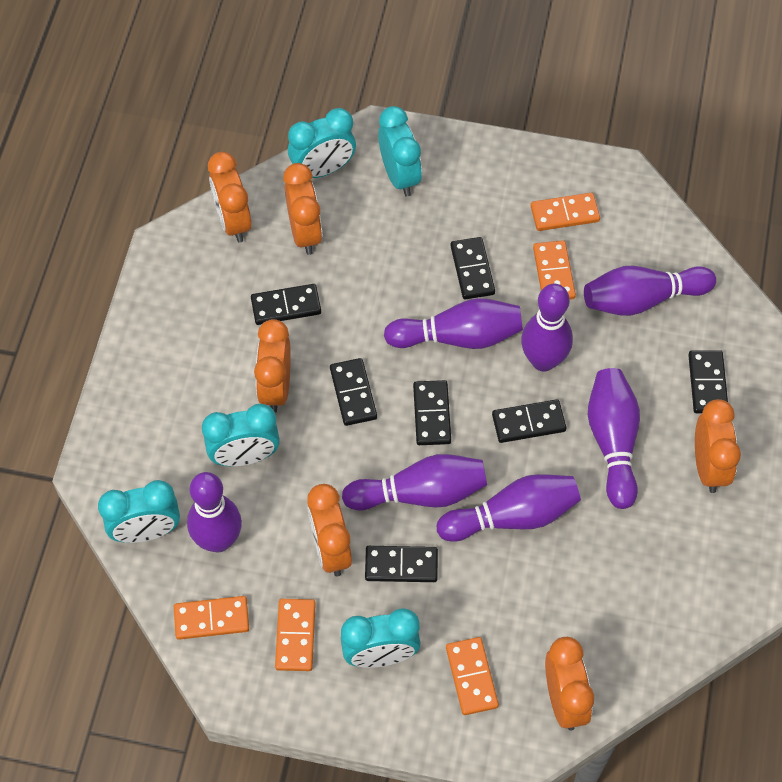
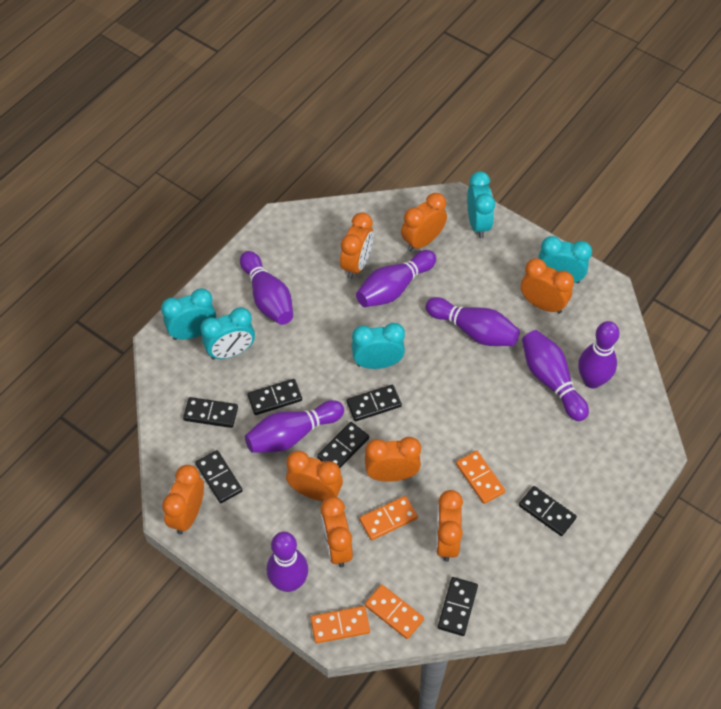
orange clock: [208,152,252,243] [254,319,291,413] [283,163,322,255] [307,484,352,577] [545,637,594,730] [695,399,741,493] = 6 -> [162,465,204,534] [286,451,343,501] [320,497,353,568] [340,212,374,279] [365,437,421,482] [401,193,447,252] [436,490,463,562] [521,258,574,314] = 8
orange domino: [174,596,249,640] [275,599,316,671] [446,637,499,715] [531,193,600,231] [533,240,576,300] = 5 -> [311,606,370,643] [359,496,418,540] [365,584,424,639] [456,451,505,504] = 4

